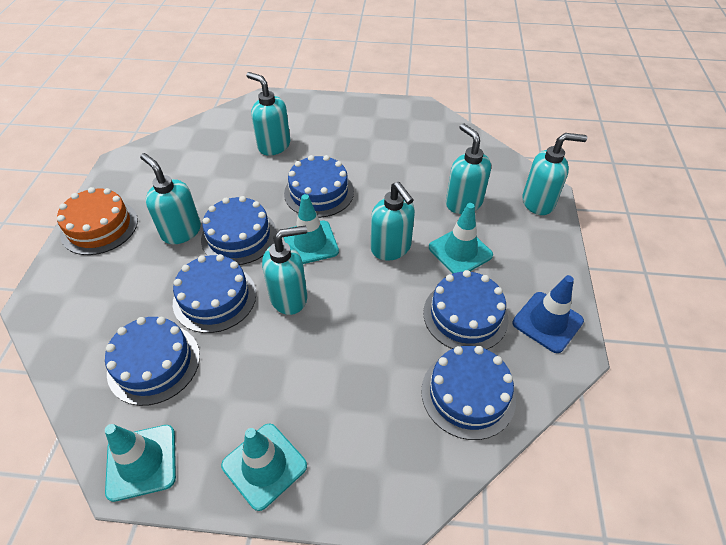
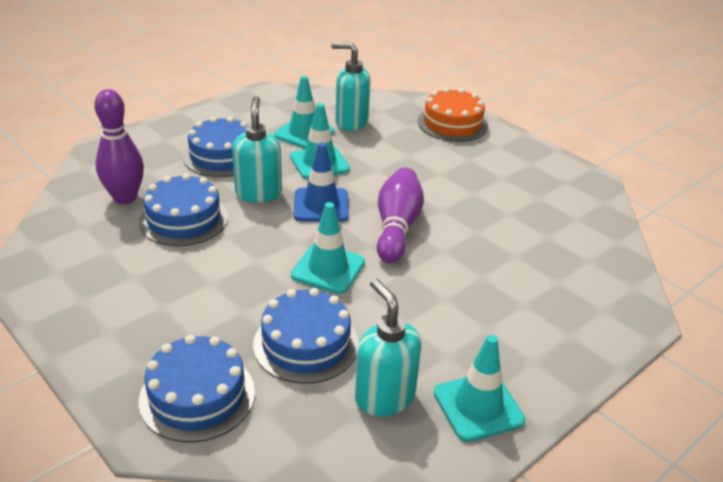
blue cake: [105,317,200,406] [173,254,256,333] [201,196,277,265] [284,155,354,218] [421,346,516,440] [423,270,508,349] = 6 -> [139,173,228,246] [139,335,255,442] [183,117,248,177] [253,288,359,384] = 4
purple bowling pin: none = 0 -> [94,89,144,204] [377,168,424,263] = 2
turquoise soap dispenser: [140,153,201,244] [246,72,290,156] [262,225,307,315] [371,182,415,261] [446,123,491,214] [523,133,587,215] = 6 -> [232,96,282,203] [331,42,371,131] [355,278,421,416] = 3

